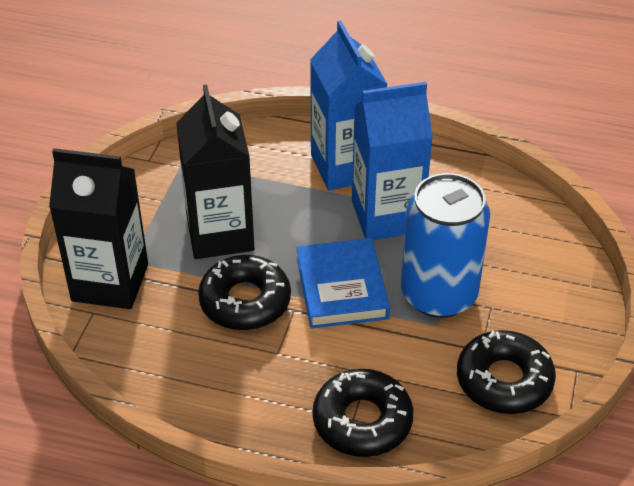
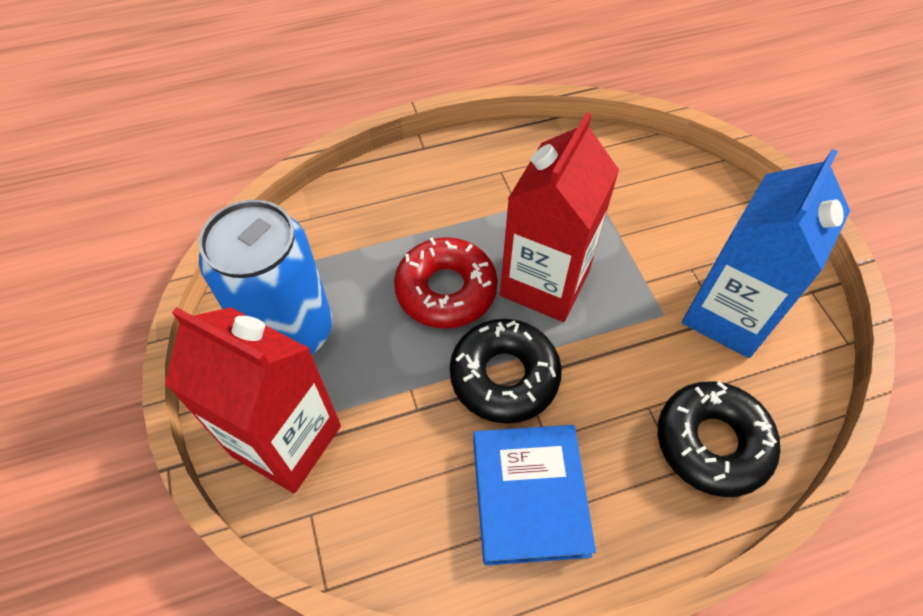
black carton: [49,148,148,309] [176,84,255,259] = 2 -> none = 0
black donut: [198,255,291,330] [312,369,413,457] [457,330,556,414] = 3 -> [450,319,562,424] [658,381,780,497] = 2
blue carton: [310,20,388,191] [352,82,433,240] = 2 -> [682,149,850,358] = 1
red carton: none = 0 -> [165,307,341,493] [500,112,619,322] = 2
red donut: none = 0 -> [394,237,498,329] = 1

